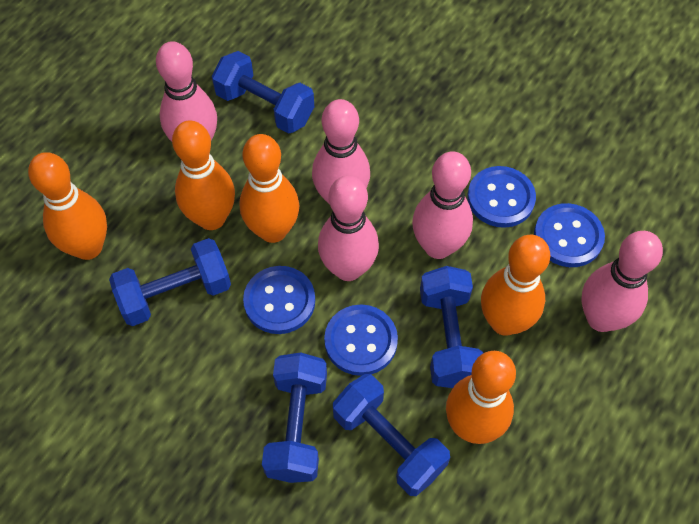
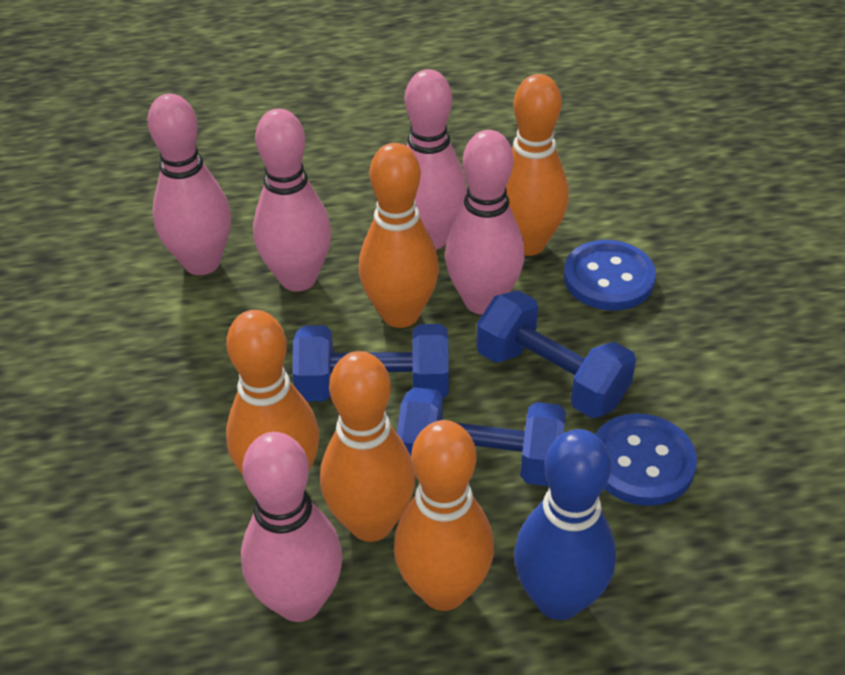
blue bowling pin: none = 0 -> [514,429,616,620] = 1
blue button: [243,266,315,334] [324,305,398,376] [467,166,536,228] [534,203,605,267] = 4 -> [564,240,656,310] [595,413,697,506] = 2
blue dumbbell: [109,238,231,326] [212,51,314,134] [262,352,327,483] [333,374,450,496] [420,266,483,388] = 5 -> [292,324,449,401] [397,387,566,486] [476,290,636,418] = 3

